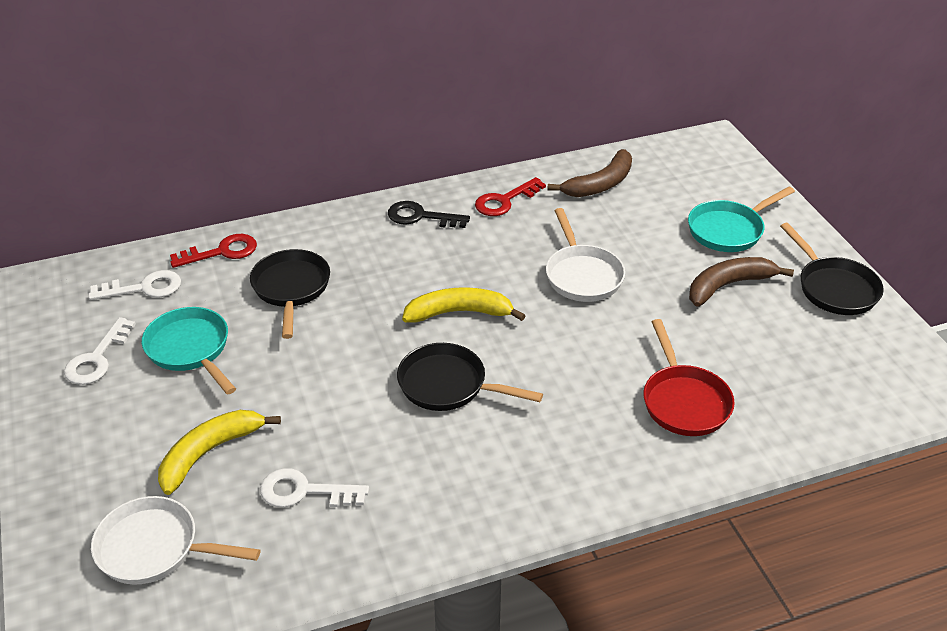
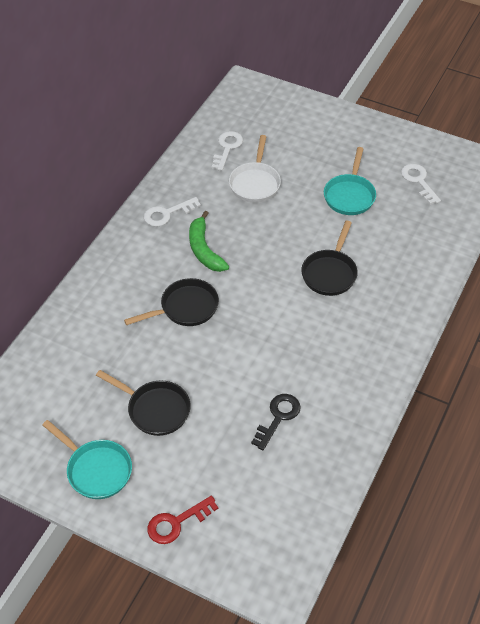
brown banana: [548,149,632,197] [689,257,794,306] = 2 -> none = 0
green banana: none = 0 -> [189,211,229,272] = 1
red key: [170,234,257,268] [475,177,546,216] = 2 -> [147,496,218,544] = 1
red pan: [643,319,735,436] = 1 -> none = 0
white pan: [91,496,260,585] [546,208,625,302] = 2 -> [229,135,281,203] = 1
yellow banana: [158,410,281,495] [402,287,526,323] = 2 -> none = 0

